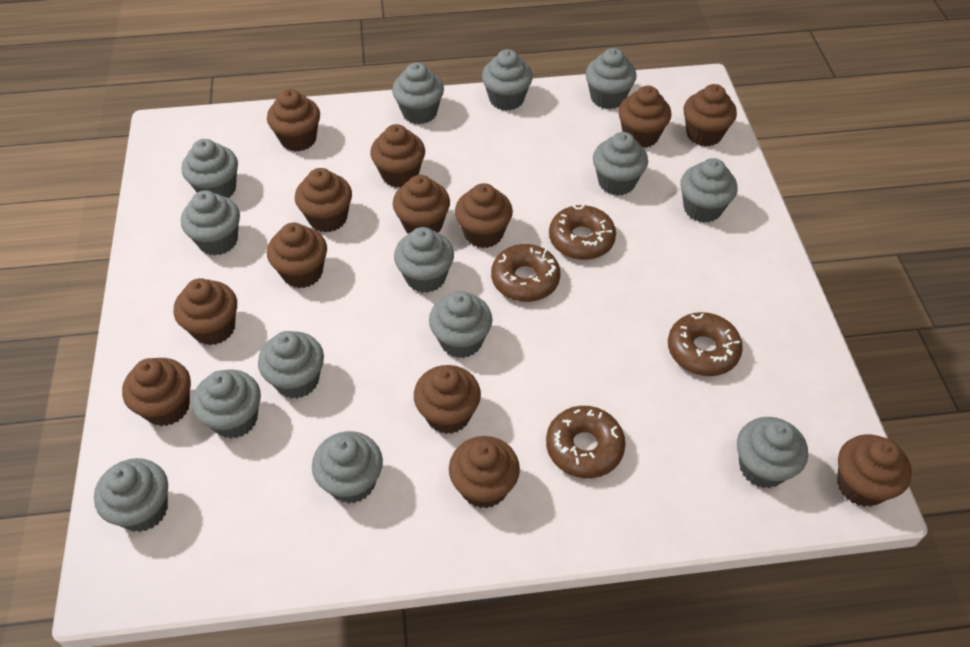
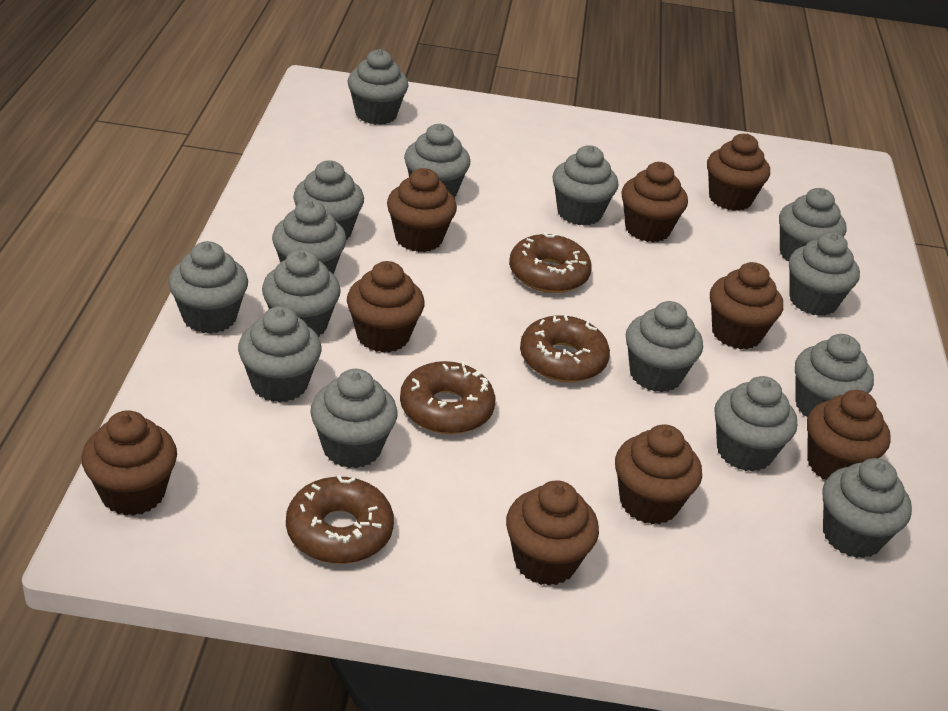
brown cupcake: [122,358,191,426] [174,278,237,345] [267,89,320,152] [267,223,327,288] [295,168,352,232] [370,124,425,188] [393,175,450,234] [414,365,481,434] [449,436,520,509] [455,183,513,248] [618,86,672,148] [684,84,737,147] [837,434,912,507] = 13 -> [82,410,177,516] [347,261,425,353] [387,168,457,252] [506,480,599,586] [615,425,702,525] [621,162,688,242] [707,134,770,211] [710,262,783,349] [807,390,891,480] = 9
grey cupcake: [94,458,168,532] [181,139,238,198] [181,190,240,255] [192,369,261,439] [258,331,324,399] [312,431,383,504] [392,62,444,124] [394,227,454,293] [429,291,492,358] [482,49,533,111] [585,48,637,109] [593,132,648,196] [680,158,737,222] [737,417,808,488] = 14 -> [168,241,248,334] [238,306,322,403] [262,250,341,337] [272,200,347,274] [293,160,364,240] [310,369,398,468] [347,49,409,125] [404,124,470,198] [552,145,618,226] [626,301,703,392] [714,376,797,472] [779,188,846,261] [789,232,860,316] [795,334,874,418] [823,458,912,558] = 15

